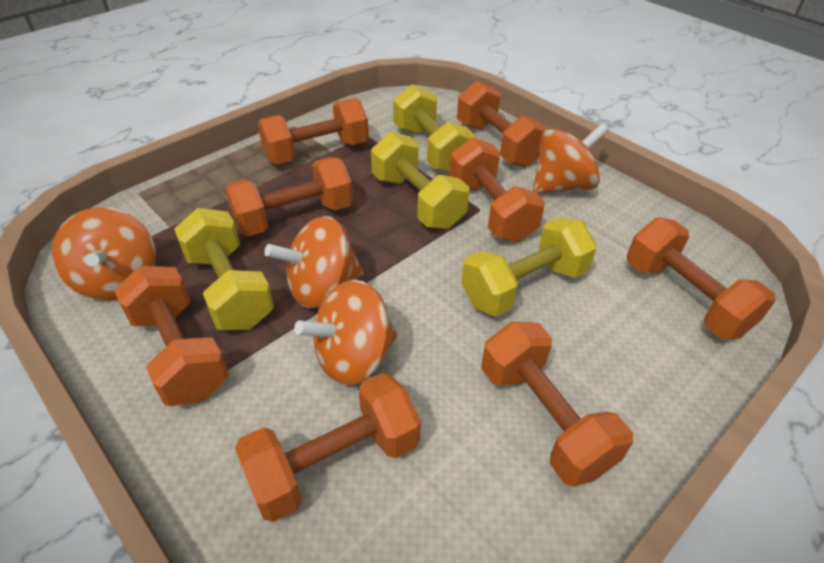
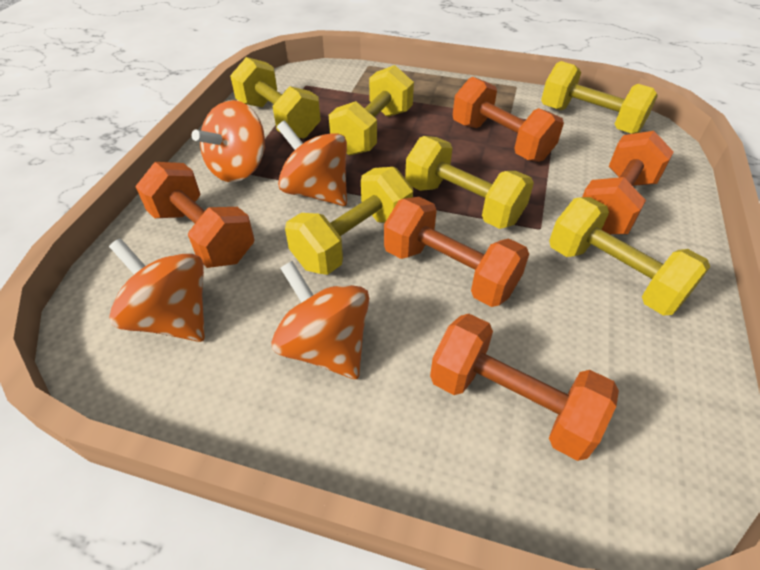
orange dumbbell: [114,266,229,406] [225,157,353,236] [235,373,421,522] [258,98,369,164] [449,137,545,242] [457,81,548,167] [481,322,633,486] [627,217,776,339] = 8 -> [135,162,255,268] [384,197,529,307] [430,314,619,461] [453,77,564,162] [582,131,674,234] = 5
yellow dumbbell: [174,208,274,330] [371,132,469,229] [393,84,475,173] [461,217,597,317] = 4 -> [230,57,321,139] [285,167,413,275] [329,65,414,156] [405,136,534,229] [541,61,658,134] [549,197,710,316] = 6

